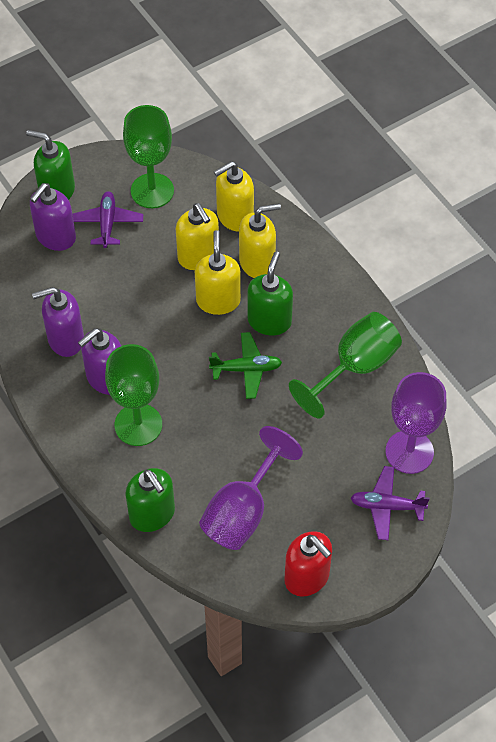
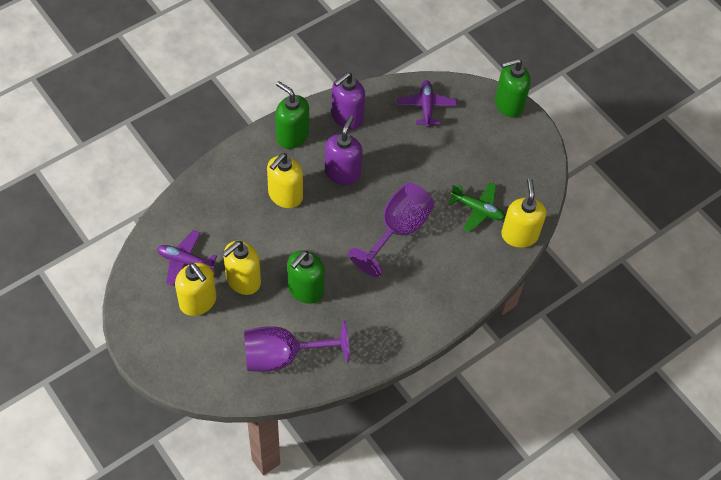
green goblet: [105,344,162,446] [123,105,174,208] [289,312,402,418] = 3 -> none = 0
purple soap dispenser: [30,183,76,251] [32,287,84,357] [78,328,121,395] = 3 -> [325,116,362,185] [331,72,365,130] = 2
red soap dispenser: [284,531,332,597] = 1 -> none = 0

